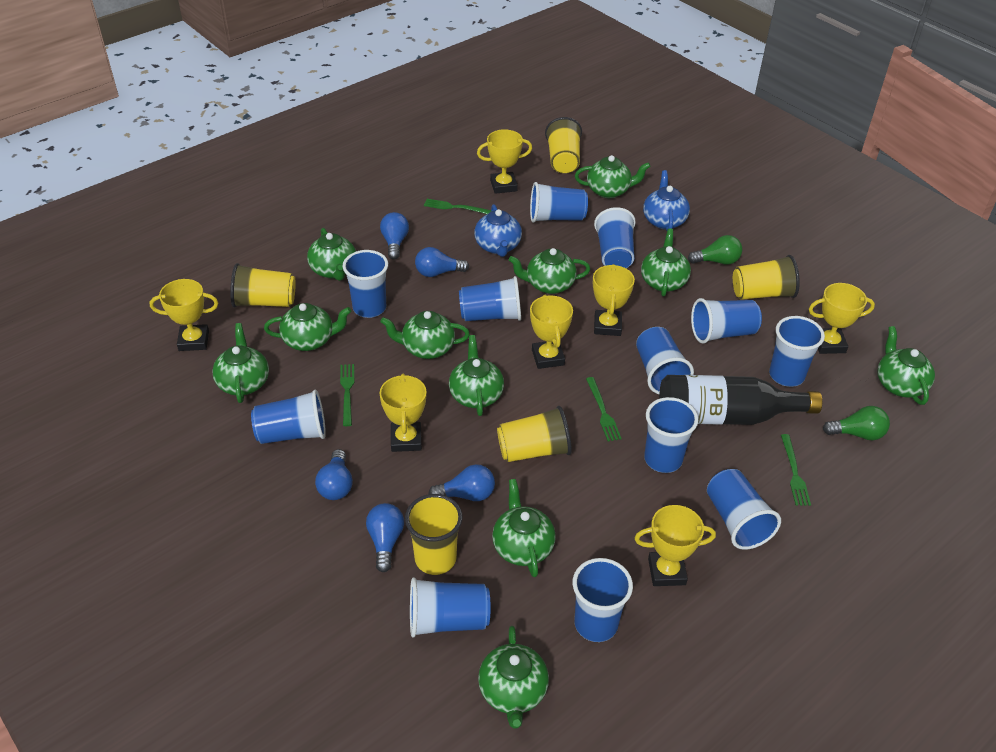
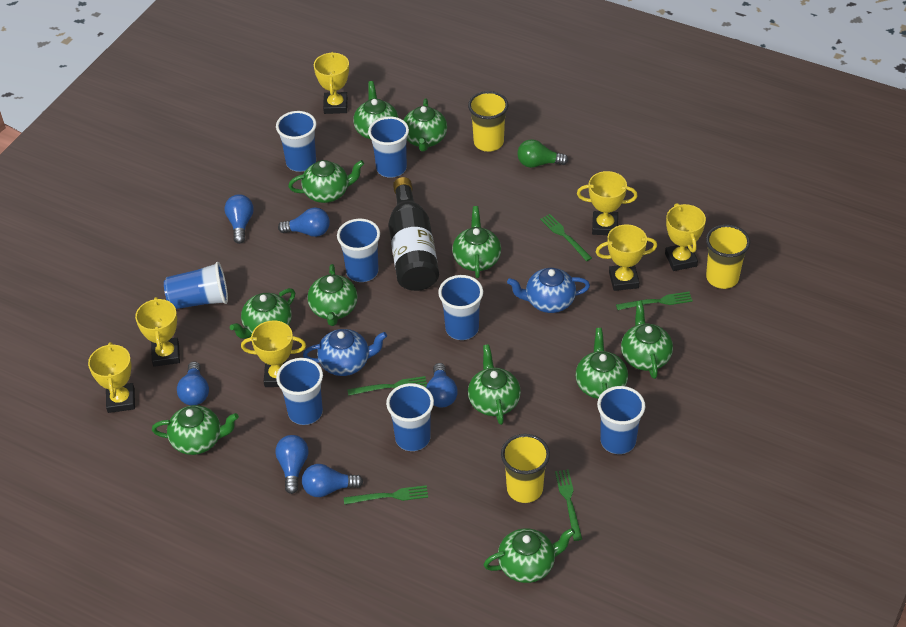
blue cup: [251,390,326,444] [343,250,388,318] [410,577,491,638] [459,276,521,321] [530,182,588,223] [573,558,633,642] [594,207,636,268] [636,327,694,394] [644,397,698,473] [691,298,762,344] [707,469,781,550] [769,316,825,387] = 12 -> [164,262,228,309] [276,111,317,172] [276,358,323,425] [337,219,380,282] [368,116,409,178] [386,383,434,451] [438,275,483,340] [597,386,645,454] = 8
blue light bulb: [315,449,353,500] [366,503,404,572] [380,212,409,260] [415,247,469,277] [428,464,495,501] = 5 -> [177,361,209,406] [225,194,254,244] [275,435,308,494] [278,207,330,237] [302,464,363,497] [426,363,458,408] = 6
green fork: [340,364,354,426] [424,199,491,214] [586,377,622,441] [781,434,811,506] = 4 -> [344,485,428,505] [347,376,427,396] [540,214,592,261] [555,469,582,541] [616,292,693,310] = 5
green light bulb: [688,235,742,265] [823,406,890,440] = 2 -> [517,139,569,168] = 1
yellow cup: [230,263,295,308] [405,494,463,575] [497,406,572,462] [545,117,582,173] [733,255,800,300] = 5 -> [468,91,508,152] [501,434,550,503] [706,224,750,289] = 3

